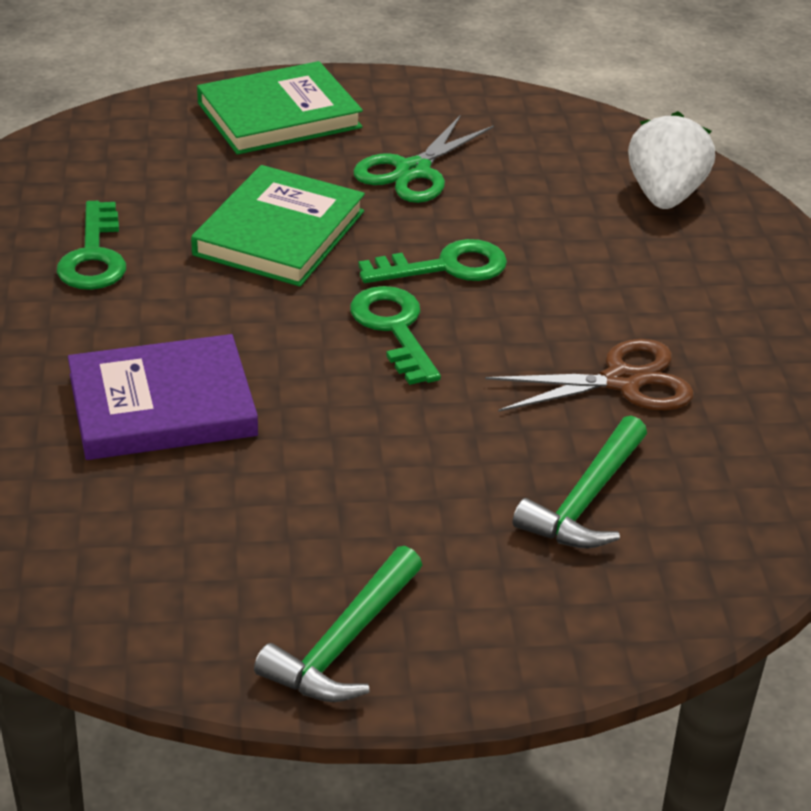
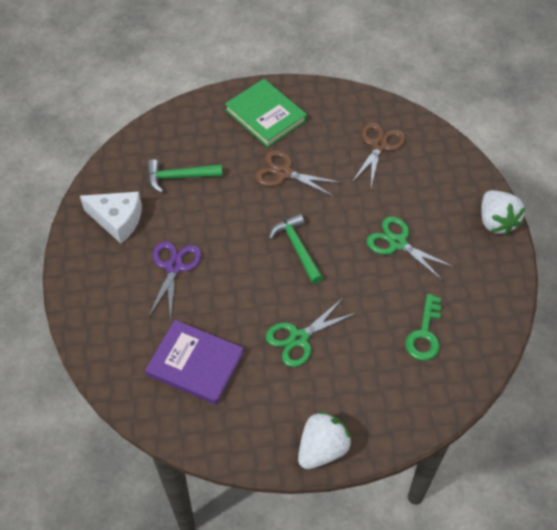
brown scissors: [485,339,694,412] = 1 -> [255,150,341,197] [352,123,406,187] = 2
green book: [191,165,365,287] [197,61,363,155] = 2 -> [225,79,307,147] = 1
green key: [57,201,126,290] [350,286,441,385] [358,239,507,283] = 3 -> [405,294,442,361] = 1
green scissors: [353,115,494,203] = 1 -> [266,298,356,367] [367,217,454,281] = 2
purple scissors: none = 0 -> [148,241,202,320] = 1
white cheese: none = 0 -> [80,192,142,244] = 1
white strawberry: [628,111,715,209] = 1 -> [298,411,352,469] [481,190,525,235] = 2

